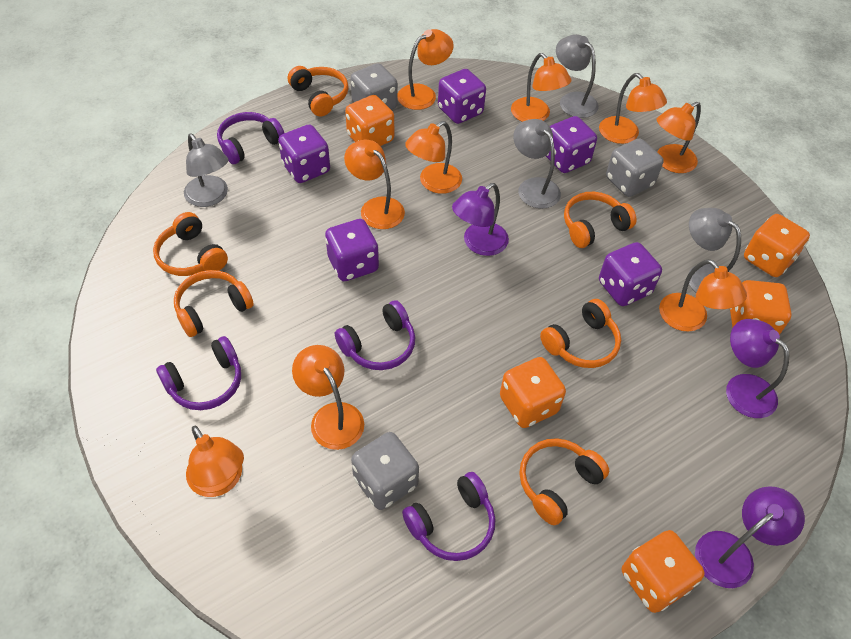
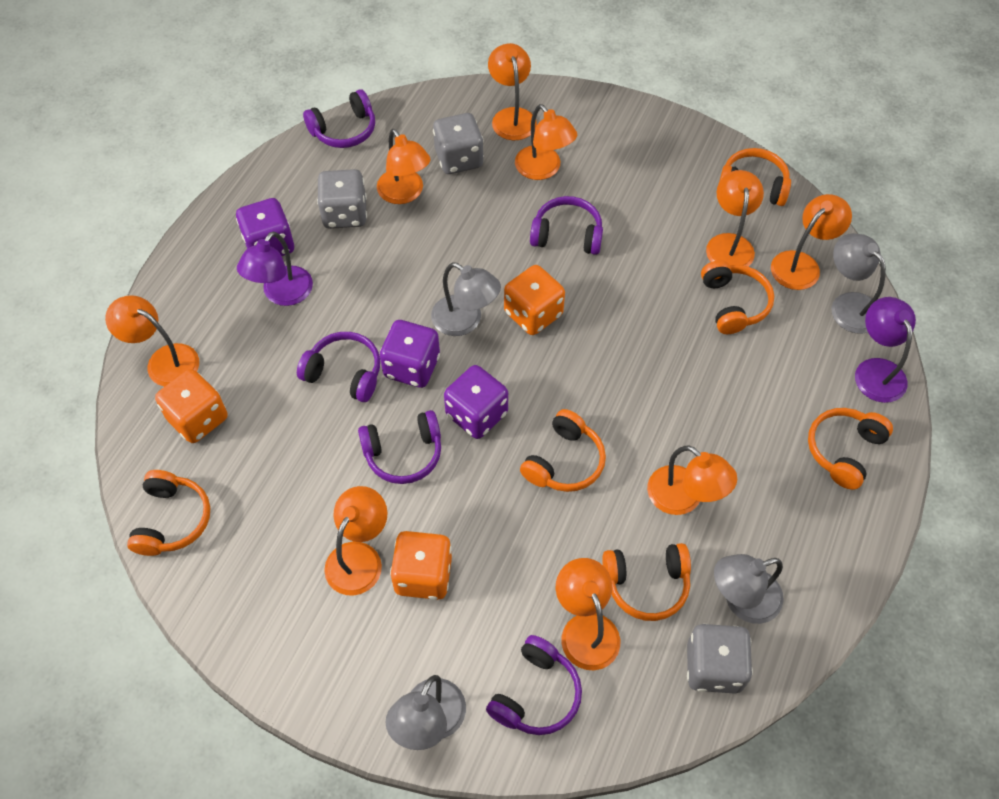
orange dice: [345,95,394,146] [500,357,566,428] [622,530,705,613] [730,280,792,335] [744,214,810,277] = 5 -> [155,369,228,443] [390,531,452,600] [504,265,565,335] = 3
purple dice: [278,125,330,183] [325,219,379,281] [438,69,486,124] [546,116,597,173] [599,242,662,306] = 5 -> [236,198,294,256] [380,320,440,388] [444,365,508,439] = 3
purple headphones: [156,336,241,410] [217,112,284,164] [335,300,415,370] [402,472,495,561] = 4 -> [297,332,380,402] [303,89,375,148] [358,410,441,484] [486,635,582,735] [530,196,603,255] = 5
purple lamp: [452,183,509,256] [695,486,805,588] [726,319,789,418] = 3 -> [237,231,313,306] [855,297,916,403] = 2

